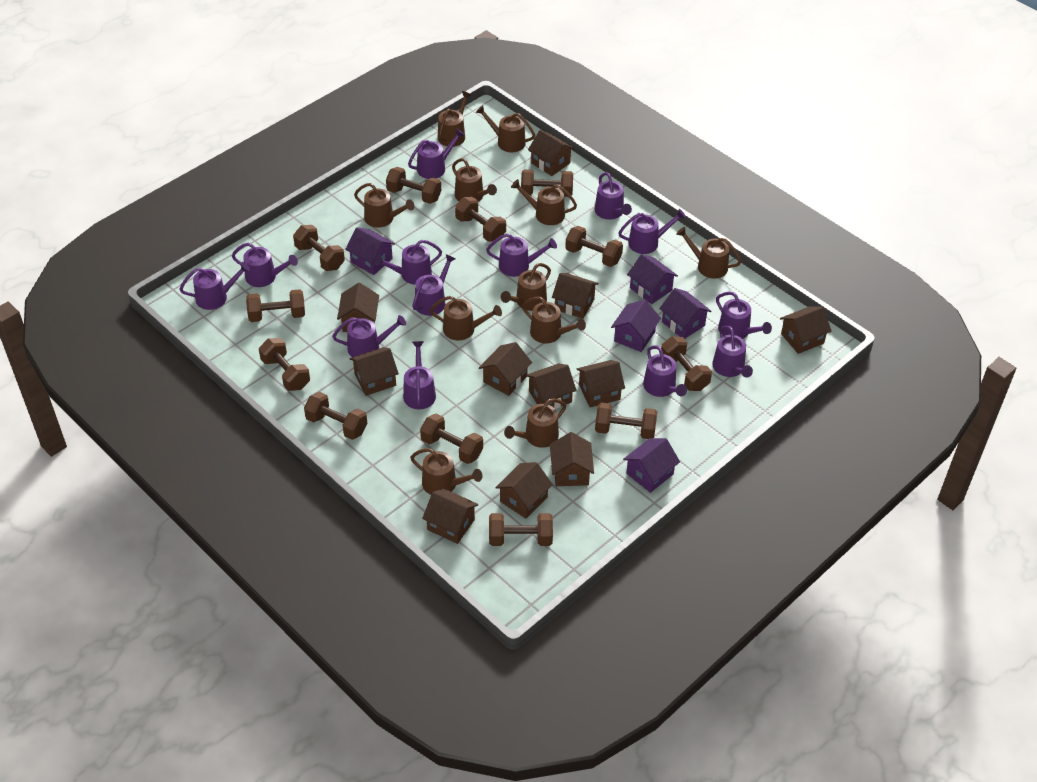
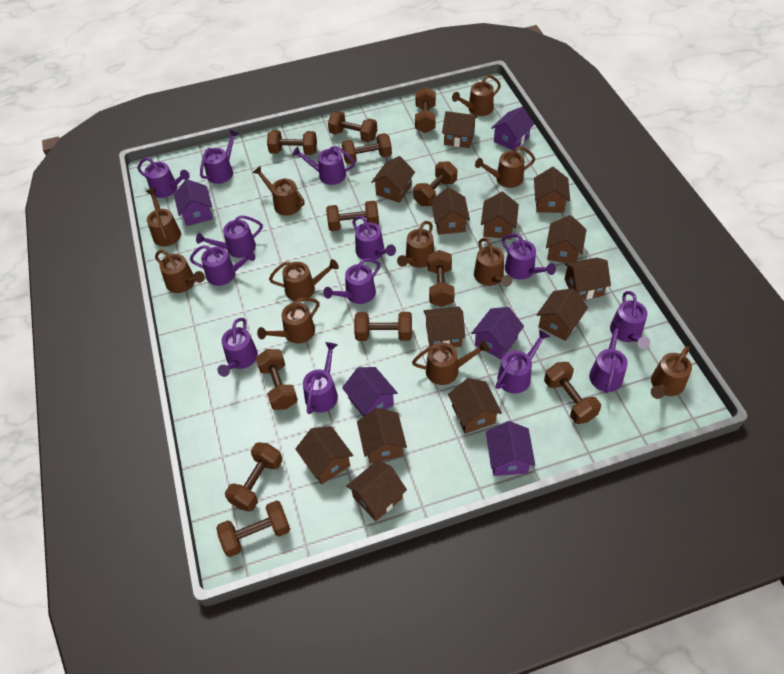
brown house: [337,283,379,332] [350,347,399,396] [422,489,479,544] [479,342,532,396] [495,462,553,519] [526,363,577,409] [528,130,575,176] [550,432,594,486] [552,273,599,319] [576,360,625,407] [780,306,832,354] = 11 -> [295,426,353,484] [346,460,407,521] [357,408,407,464] [372,156,415,203] [424,306,465,347] [431,187,470,235] [442,111,478,148] [448,378,502,434] [481,192,519,239] [534,167,570,213] [537,288,588,341] [546,215,586,263] [564,258,611,300] = 13

